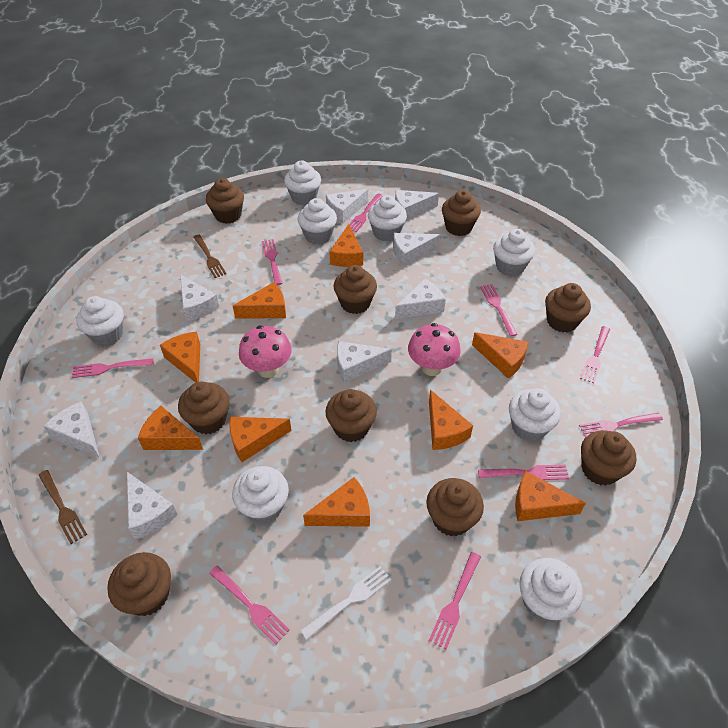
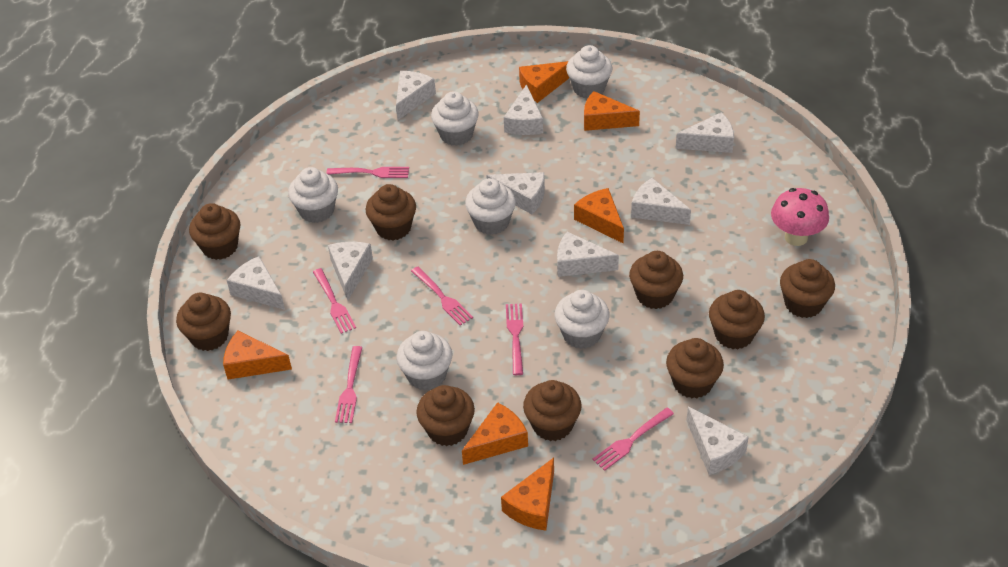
brown fork: [38,470,87,544] [193,235,226,278] = 2 -> none = 0
orange cheese: [138,406,203,450] [160,332,200,383] [229,417,292,462] [233,282,286,319] [303,477,370,527] [329,224,363,267] [429,390,473,450] [472,332,528,379] [515,471,586,521] = 9 -> [223,331,292,379] [462,402,528,465] [501,458,554,531] [519,61,569,103] [574,188,624,243] [584,91,640,131] = 6
pink fork: [72,358,153,378] [209,565,290,644] [262,239,282,285] [349,194,383,232] [429,552,481,649] [478,465,569,480] [480,284,518,337] [579,413,663,438] [580,326,610,383] = 9 -> [313,268,356,334] [326,167,409,178] [335,346,363,423] [411,267,473,326] [506,303,523,375] [592,408,674,471] = 6
pink mushroom: [239,325,292,378] [408,323,461,376] = 2 -> [771,188,829,246] = 1
white cheese: [43,402,100,458] [127,472,178,539] [180,274,219,321] [326,189,368,224] [337,341,392,383] [393,233,440,266] [395,190,439,220] [395,278,446,319] = 8 -> [227,256,285,310] [328,242,373,300] [396,71,436,120] [486,172,545,214] [504,84,543,135] [557,232,619,277] [631,178,691,225] [676,112,734,153] [686,406,749,475] = 9
white cupcake: [76,296,124,346] [232,466,289,524] [284,161,321,205] [298,198,337,245] [368,195,407,241] [493,229,535,276] [509,389,561,442] [519,558,583,622] = 8 -> [288,167,338,223] [396,331,452,391] [431,91,479,146] [465,178,516,235] [555,290,610,349] [566,45,612,99] = 6
white fork: [300,566,391,639] = 1 -> none = 0

